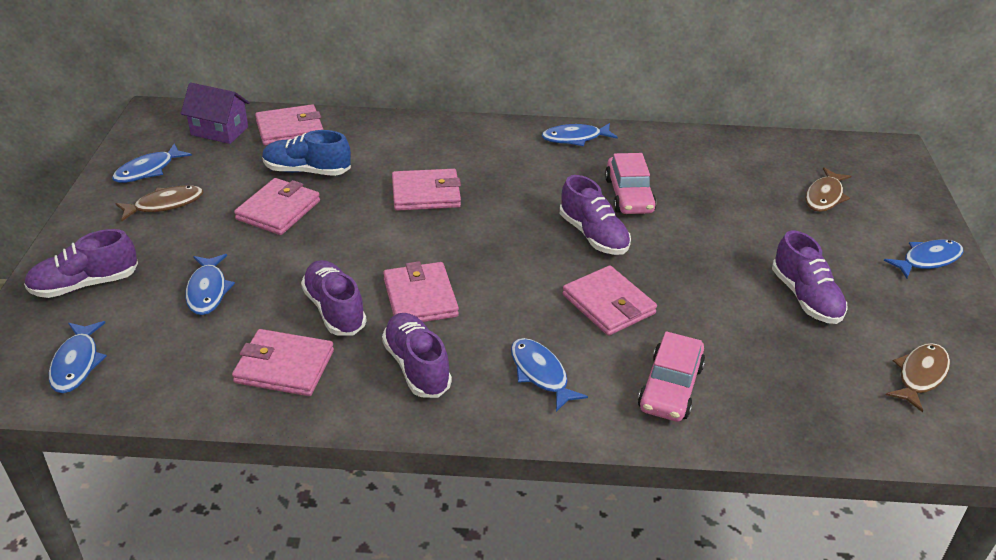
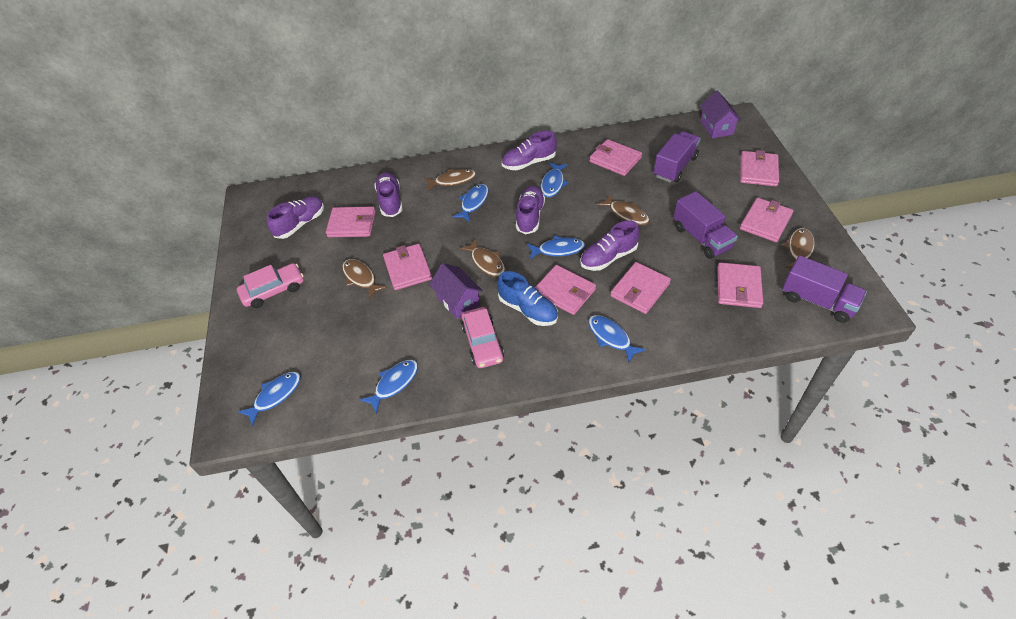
brown fish: [115,185,204,221] [805,167,851,212] [886,343,950,412] = 3 -> [342,259,387,299] [424,169,476,191] [460,238,505,277] [597,194,650,225] [782,228,815,268] = 5
pink wallet: [232,329,334,396] [234,178,320,235] [255,104,323,145] [383,261,459,322] [392,169,461,211] [562,265,657,336] = 6 -> [326,207,376,237] [383,244,432,290] [535,265,596,315] [590,139,642,176] [611,262,671,314] [717,262,763,308] [740,150,779,186] [740,198,794,242] = 8
purple house: [181,82,250,144] = 1 -> [429,263,483,319] [700,91,741,138] = 2
purple truck: none = 0 -> [654,131,701,183] [674,191,738,259] [782,255,867,323] = 3

